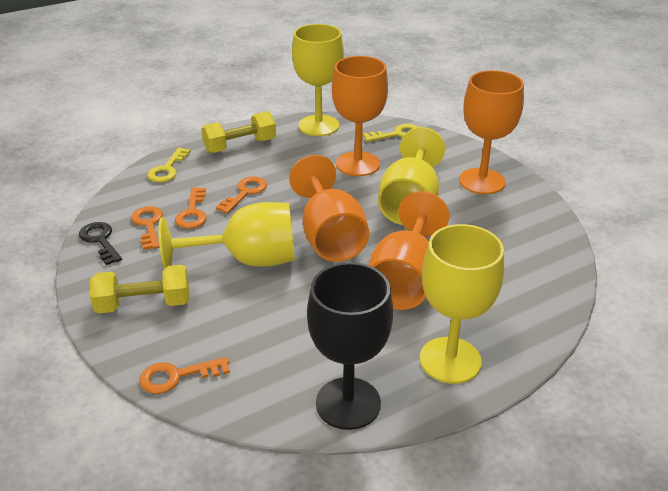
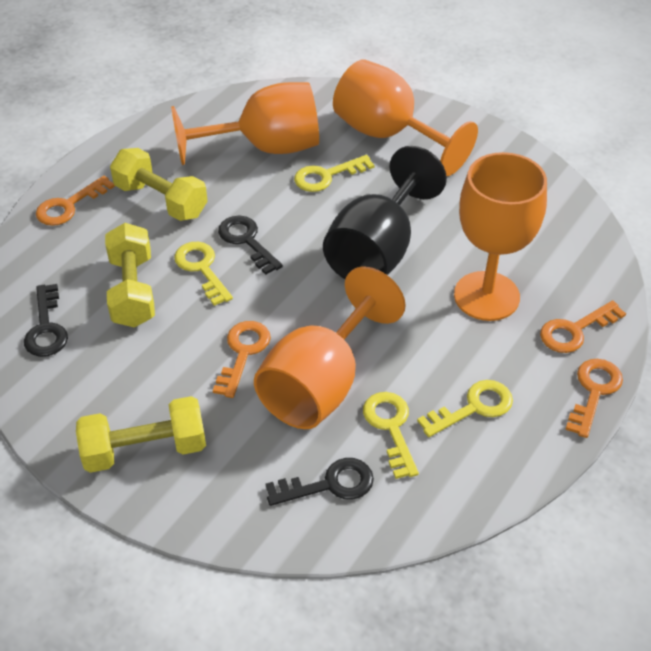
black key: [79,222,122,265] = 1 -> [24,284,68,357] [218,216,283,275] [266,458,374,506] = 3
yellow dumbbell: [90,265,190,314] [201,111,276,153] = 2 -> [76,396,206,473] [105,223,155,328] [110,148,208,221] = 3
yellow goblet: [158,202,295,269] [292,24,344,136] [378,127,445,225] [420,224,504,384] = 4 -> none = 0
yellow key: [147,148,190,182] [363,124,418,142] = 2 -> [174,242,233,306] [294,155,374,192] [363,392,419,479] [417,380,513,437] = 4

